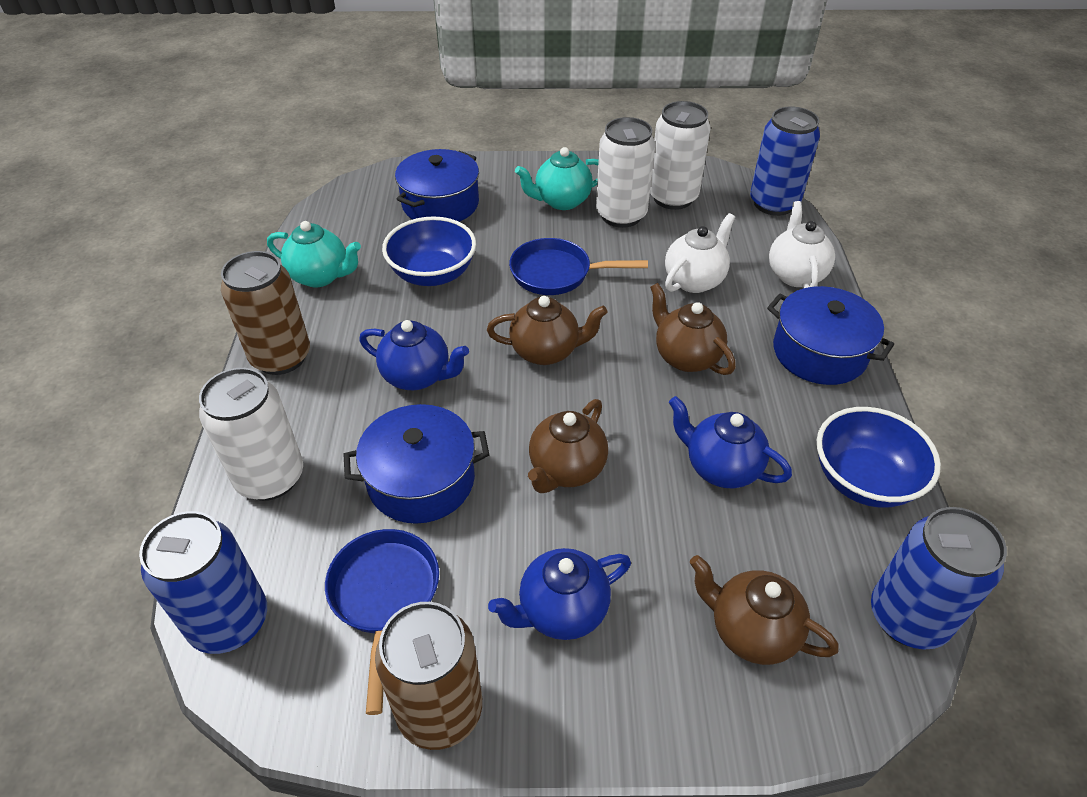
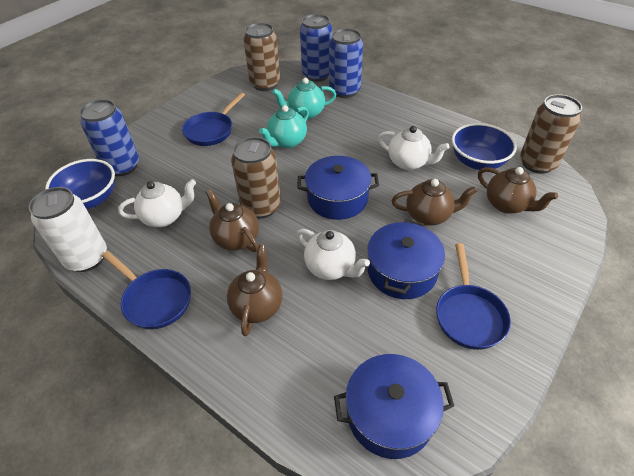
blue pan: [325,529,439,715] [509,238,648,295] = 2 -> [102,251,191,329] [182,92,245,146] [436,243,511,350] = 3
blue teapot: [359,320,469,390] [488,548,631,640] [669,396,792,488] = 3 -> none = 0
brown can: [221,251,310,375] [375,602,482,750] = 2 -> [231,137,281,219] [243,23,280,91] [520,94,582,174] = 3
white can: [199,368,303,501] [596,117,655,228] [650,101,710,210] = 3 -> [29,187,107,272] = 1
white teapot: [665,213,735,293] [769,201,835,288] = 2 -> [118,179,196,227] [297,229,370,280] [378,126,450,170] = 3

